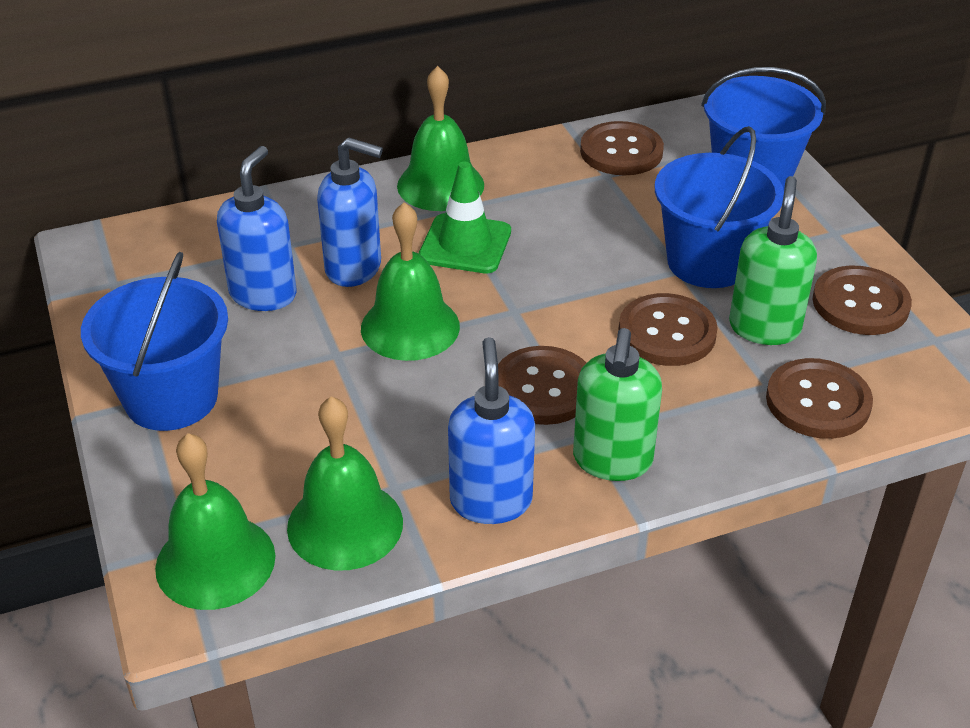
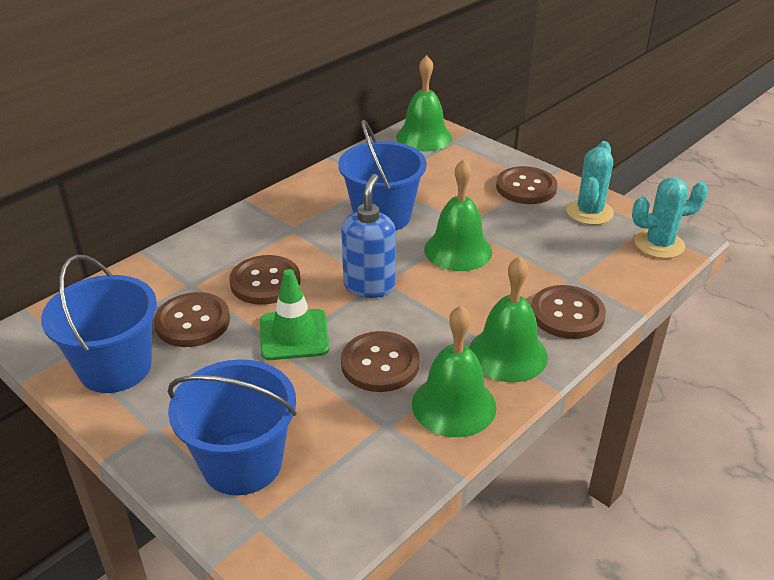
blue soap dispenser: [217,146,297,311] [317,137,383,287] [448,337,535,524] = 3 -> [341,174,396,298] = 1
green soap dispenser: [573,328,662,481] [729,176,817,345] = 2 -> none = 0
turquoise cactus: none = 0 -> [566,141,614,225] [632,177,708,259] = 2

